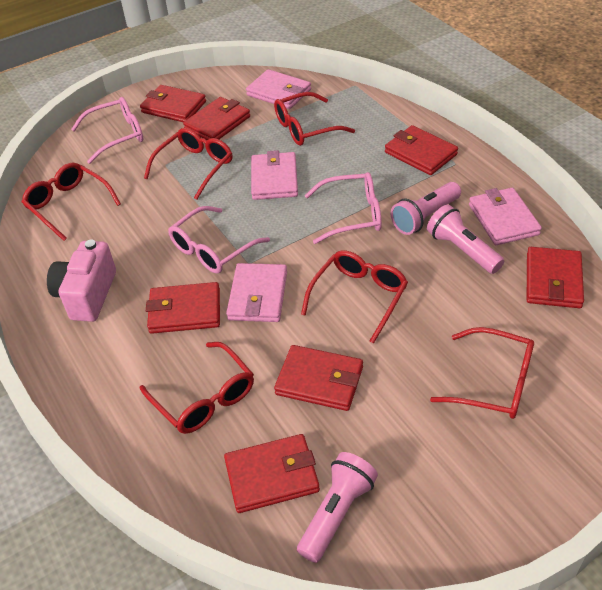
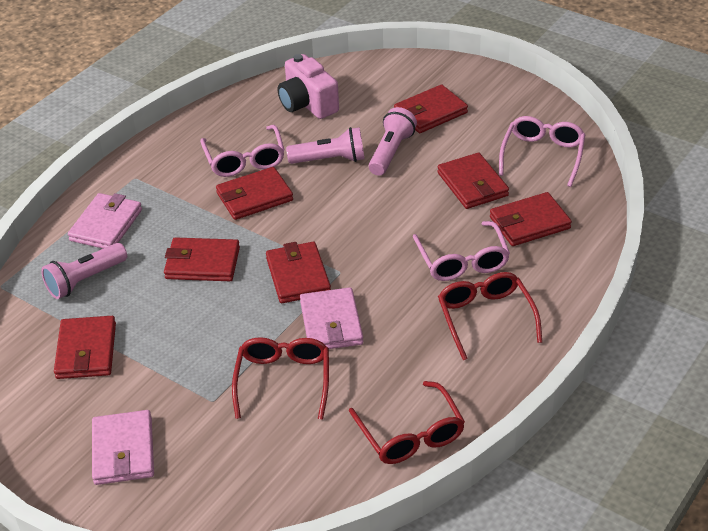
pink wallet: [226,263,287,322] [246,69,311,109] [251,150,298,200] [469,188,542,245] = 4 -> [68,193,142,249] [92,410,154,485] [300,287,363,349] = 3
red glasses: [22,163,121,241] [140,342,254,434] [144,128,233,200] [274,92,355,146] [301,250,408,344] [430,327,534,419] = 6 -> [232,337,329,420] [349,381,465,464] [438,272,542,360] = 3

